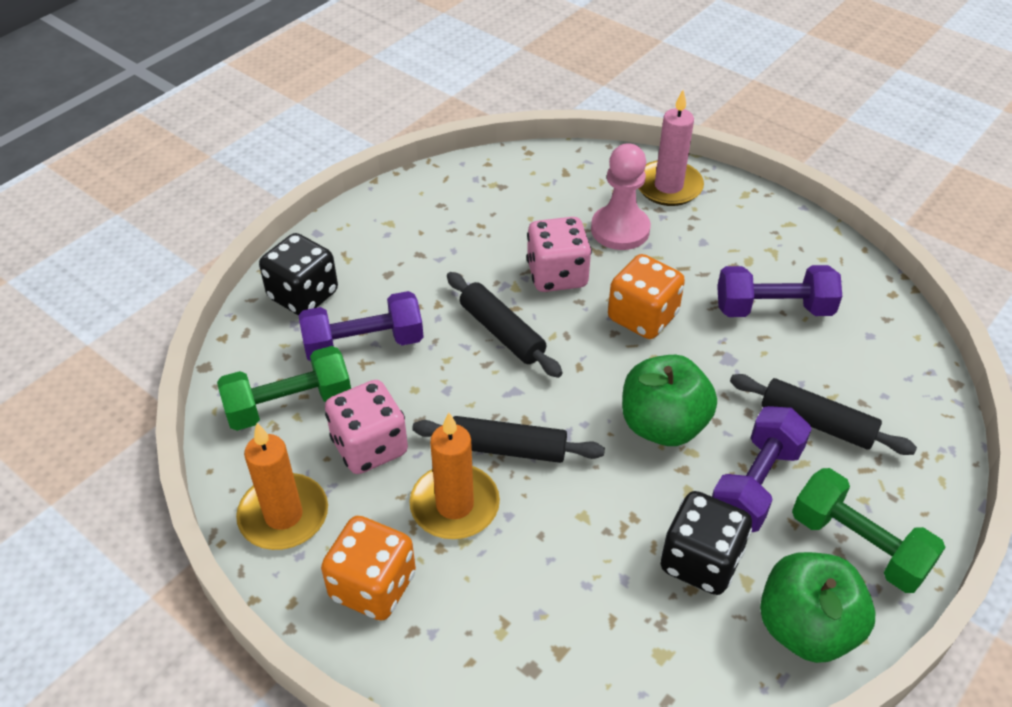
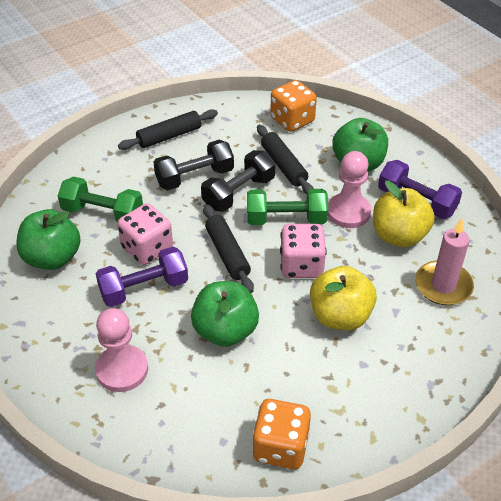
black dice: [259,233,338,315] [661,491,752,595] = 2 -> none = 0
black dumbbell: none = 0 -> [153,140,234,190] [201,150,275,212] = 2
green apple: [622,355,717,446] [760,552,875,663] = 2 -> [16,209,81,270] [191,281,259,347] [332,118,388,172] = 3
orange candle: [236,423,328,550] [409,413,500,539] = 2 -> none = 0
pink pawn: [591,143,651,250] = 1 -> [95,308,148,392] [328,151,371,228] = 2
purple dumbbell: [299,291,424,361] [712,406,812,532] [717,265,842,317] = 3 -> [95,247,188,307] [378,160,462,219] = 2
yellow apple: none = 0 -> [310,266,377,330] [373,180,435,247] = 2

